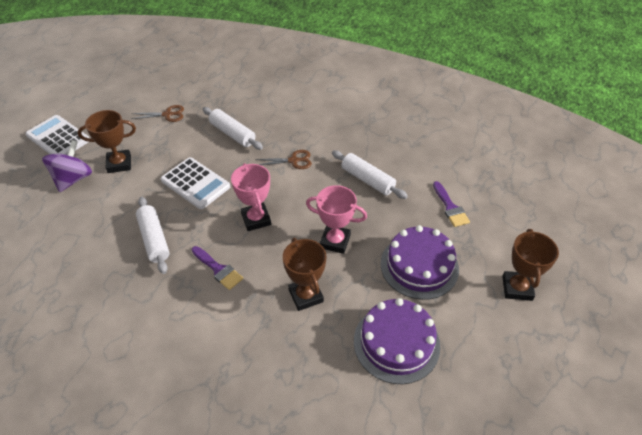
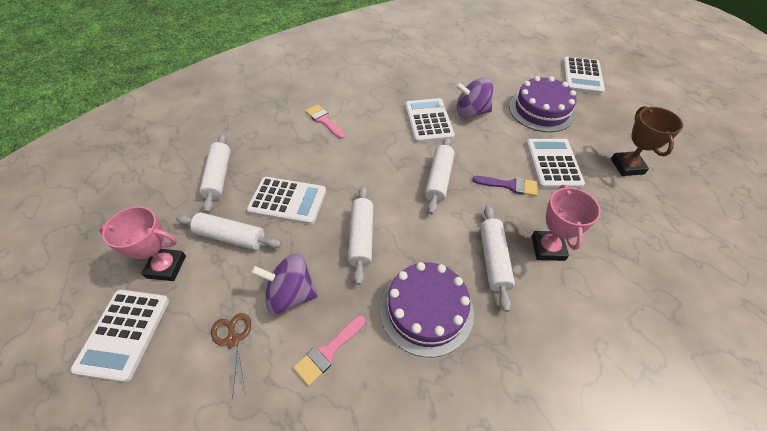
brown scissors: [131,105,184,122] [255,150,312,169] = 2 -> [211,313,251,400] = 1
brown trophy: [78,110,136,173] [283,238,326,311] [502,229,559,301] = 3 -> [611,106,683,176] = 1
pink brush: none = 0 -> [293,315,365,386] [305,104,345,139] = 2
purple brush: [192,246,243,290] [433,181,470,227] = 2 -> [472,176,538,196] = 1
purple spinning top: [42,140,92,192] = 1 -> [251,253,318,314] [455,77,493,118] = 2
white calculator: [26,115,89,155] [161,157,230,209] = 2 -> [71,290,169,382] [247,177,326,225] [405,98,455,143] [526,139,585,188] [563,57,605,94] = 5
white rolling pin: [136,197,170,274] [202,107,263,150] [332,150,408,199] = 3 -> [176,212,282,250] [199,134,230,213] [348,186,373,285] [425,137,455,215] [480,205,515,312] = 5

